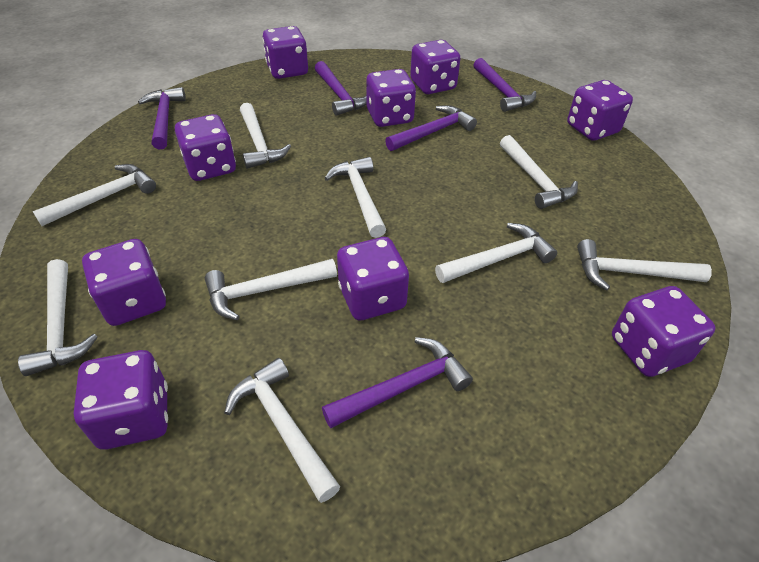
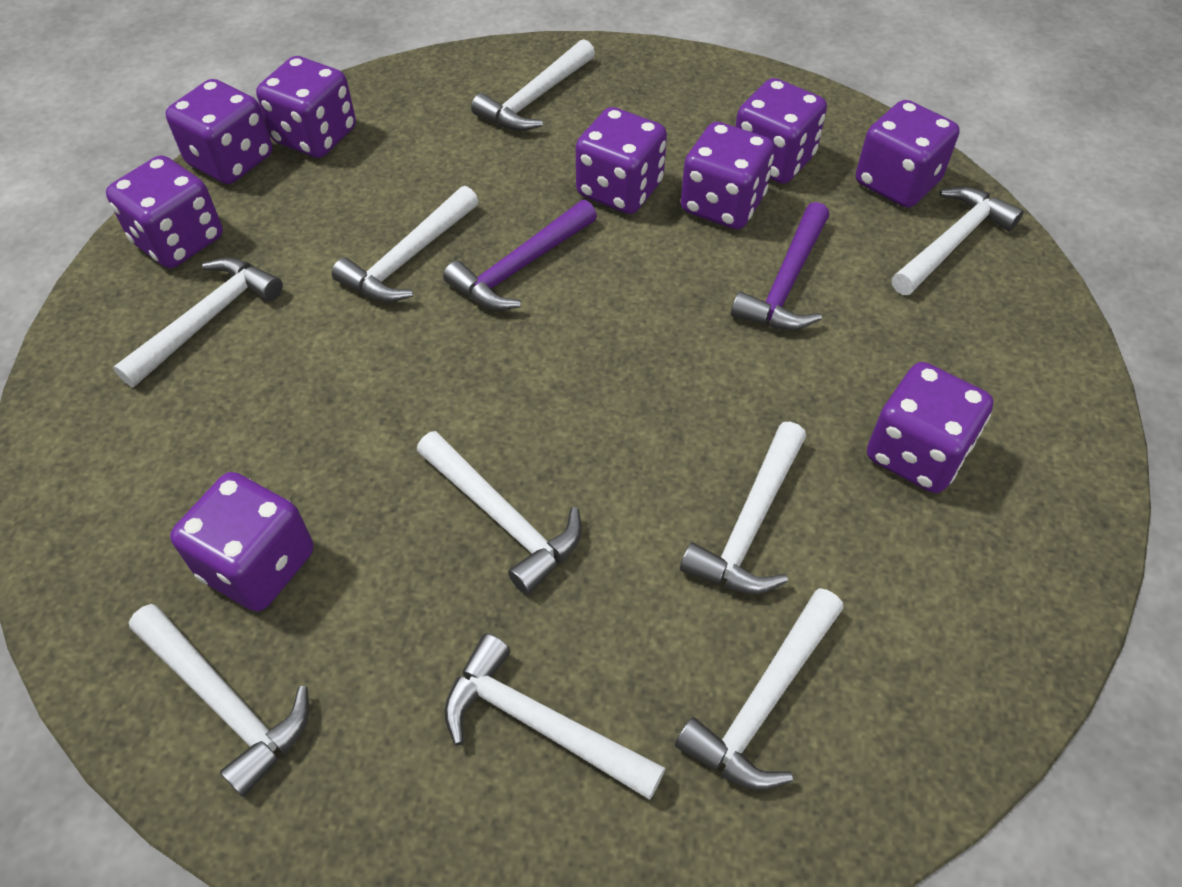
purple hammer: [138,87,186,149] [315,61,367,116] [322,337,473,428] [385,105,477,151] [474,58,536,112] = 5 -> [443,200,597,310] [731,202,829,330] = 2

